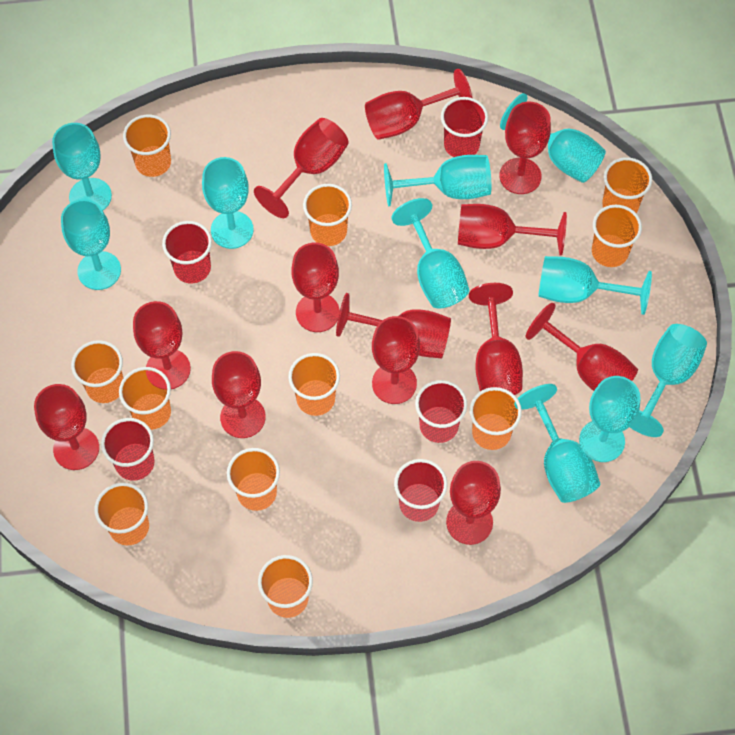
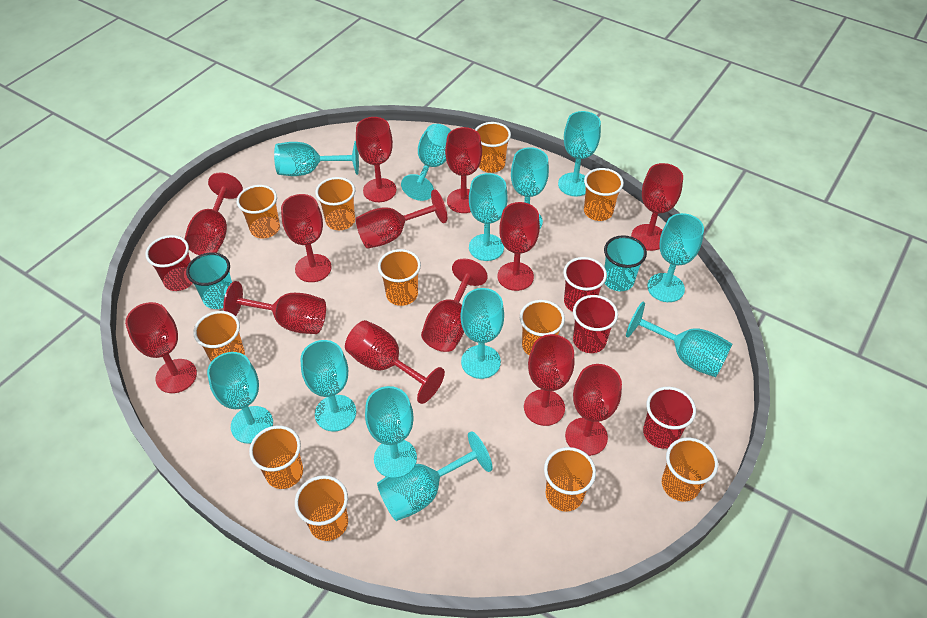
red cup: [101,418,155,481] [162,221,212,284] [394,459,448,522] [415,380,467,443] [441,97,488,157] = 5 -> [145,235,193,291] [563,257,607,312] [573,295,618,353] [643,386,696,449] = 4
turquoise cup: none = 0 -> [186,252,232,309] [604,235,647,291] = 2
turquoise goblet: [52,123,112,210] [61,199,121,290] [202,157,254,249] [384,155,491,206] [392,198,469,309] [500,93,606,183] [517,384,600,503] [538,256,652,315] [579,376,641,462] [630,324,707,437] = 10 -> [207,352,273,444] [274,141,359,176] [300,340,356,431] [365,386,417,477] [377,431,493,521] [401,124,451,201] [460,288,504,379] [469,173,507,261] [511,147,549,228] [558,111,601,196] [626,302,732,377] [647,213,704,302] = 12

